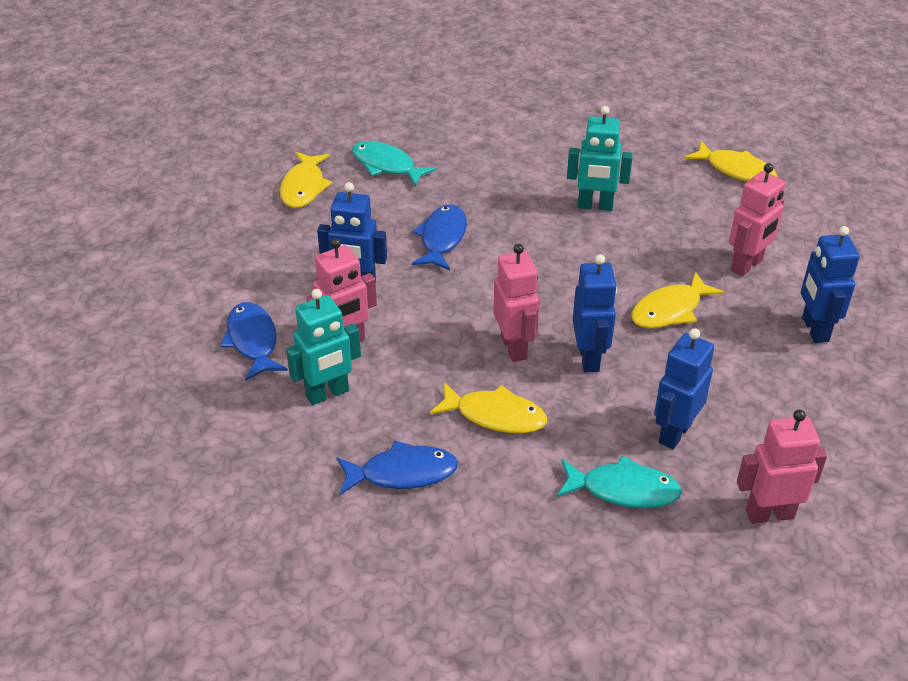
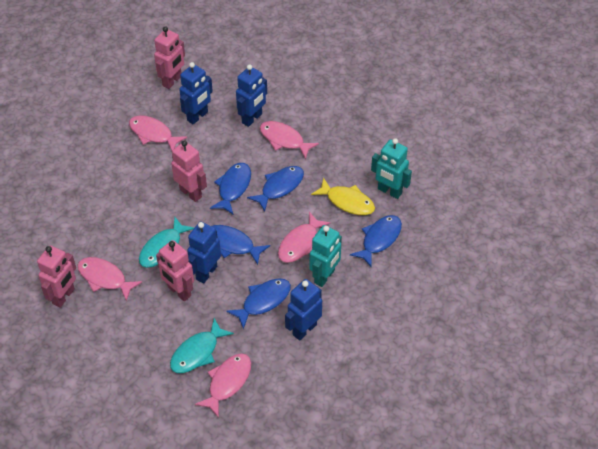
blue fish: [220,302,288,381] [337,441,458,495] [412,205,467,270] = 3 -> [210,163,251,215] [212,225,270,265] [226,278,291,329] [247,166,304,212] [350,215,402,268] = 5
pink fish: none = 0 -> [78,257,142,301] [129,115,187,151] [195,353,251,418] [260,121,319,159] [278,212,330,263] = 5
yellow fish: [280,152,332,208] [430,382,547,434] [631,271,724,329] [685,141,778,181] = 4 -> [311,177,375,215] = 1

